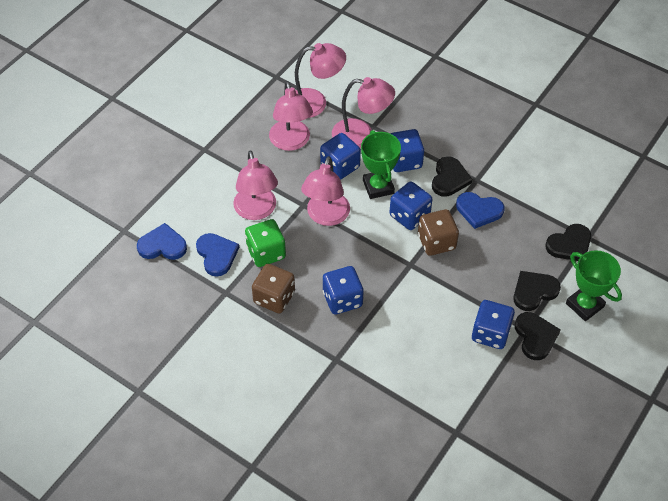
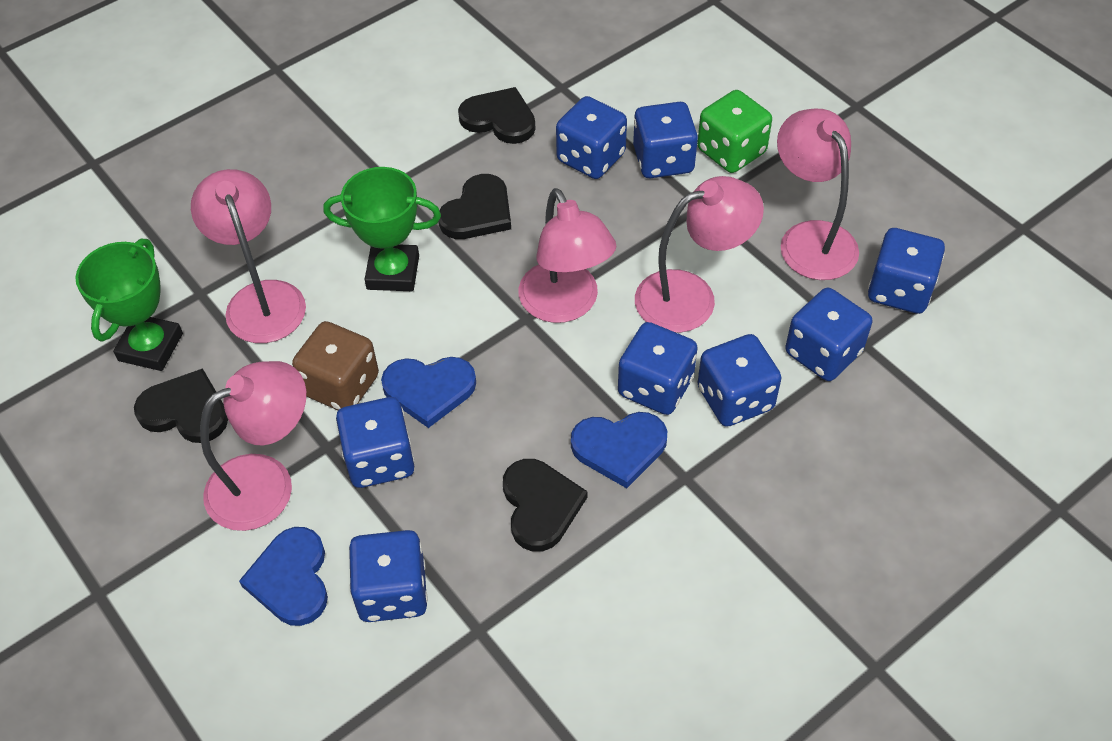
blue dice: [320,133,361,180] [323,266,364,314] [389,182,432,230] [390,129,424,172] [472,300,515,349] = 5 -> [336,397,414,488] [349,530,428,622] [556,96,627,179] [618,322,698,415] [633,102,698,178] [697,334,782,427] [785,288,872,381] [868,228,945,314] = 8
brown dice: [252,264,295,314] [418,209,459,256] = 2 -> [292,321,379,410] = 1

